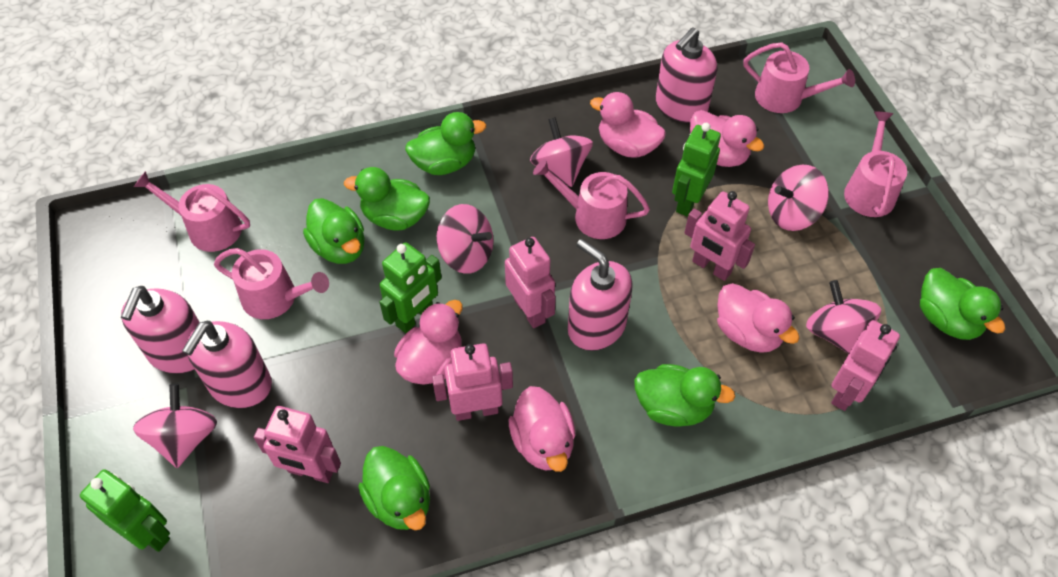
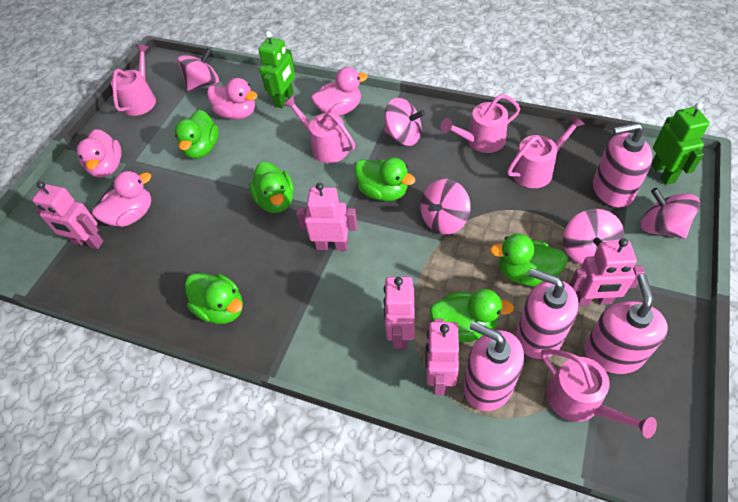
green robot: [80,469,170,552] [379,242,442,333] [672,123,721,217] = 3 -> [258,31,295,108] [651,102,710,185] = 2
pink duck: [394,300,463,385] [509,386,575,472] [590,92,666,158] [690,110,764,167] [717,283,799,353] = 5 -> [77,129,122,178] [92,171,151,227] [207,78,257,120] [311,67,368,116] = 4

